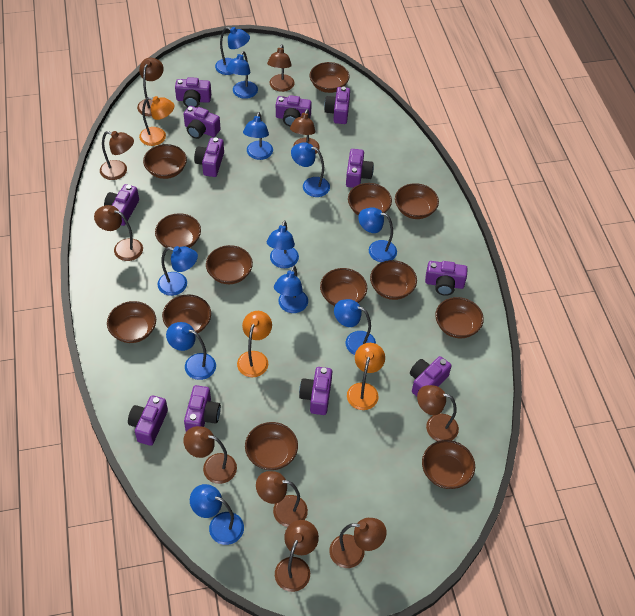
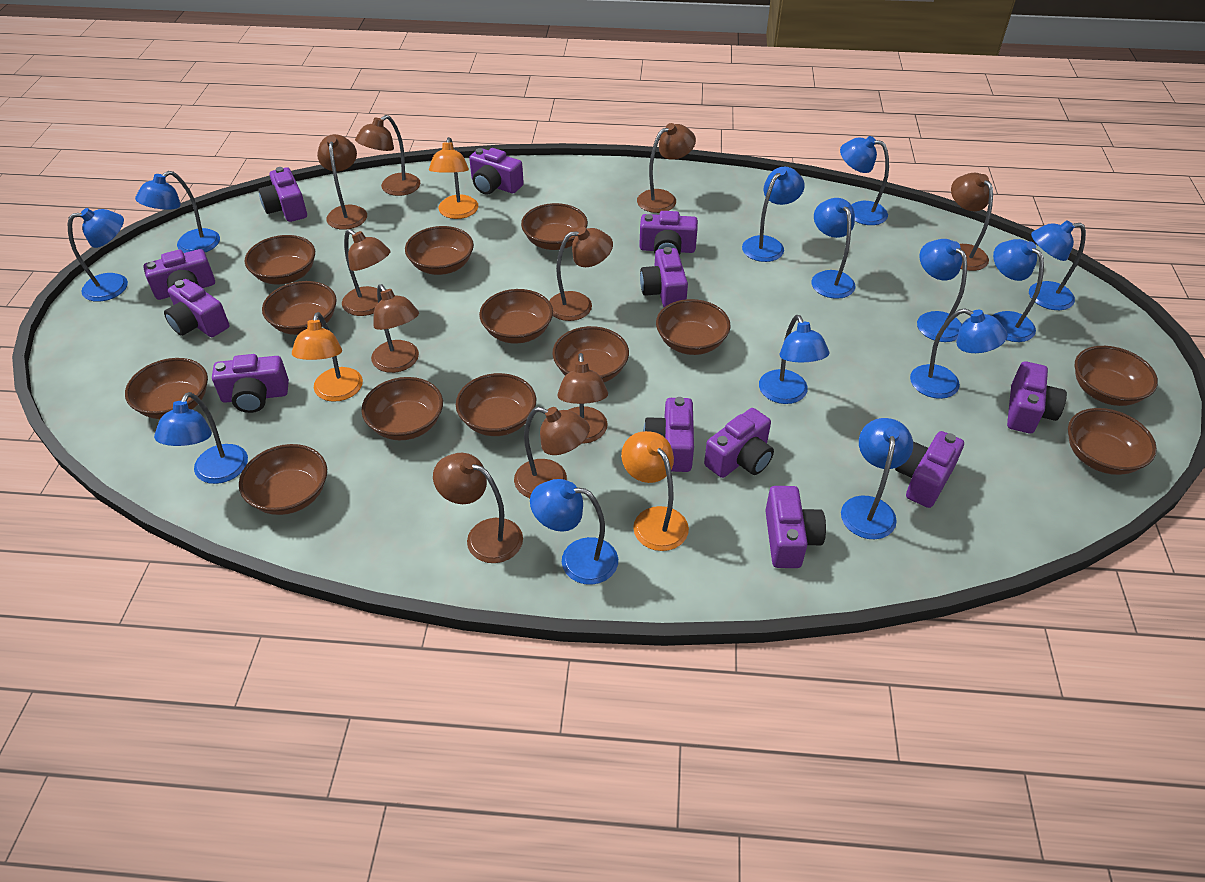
blue lamp: [157,246,198,296] [166,322,216,380] [190,484,244,545] [215,27,250,75] [226,51,258,99] [243,112,273,160] [267,220,299,268] [274,266,308,313] [291,142,330,197] [334,299,376,355] [358,207,397,262] = 11 -> [68,208,128,302] [135,171,220,253] [154,392,248,484] [530,479,618,585] [742,167,805,262] [759,315,829,404] [811,198,856,299] [840,136,889,225] [841,418,913,539] [910,308,1008,399] [917,239,967,342] [992,239,1044,342] [1029,220,1086,310] = 13

